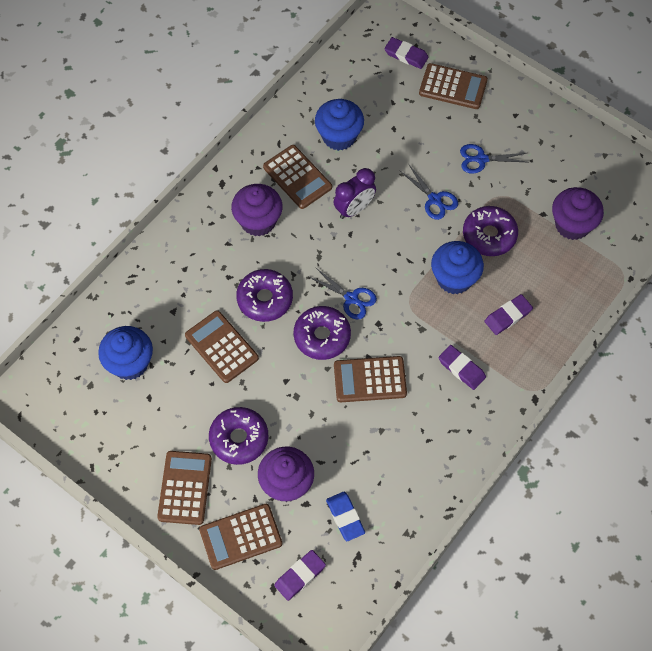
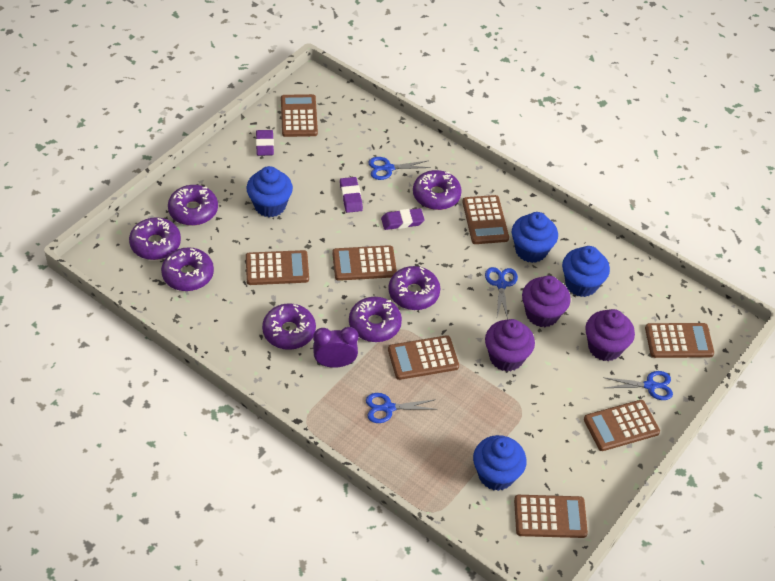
blue cupcake: [98,326,153,380] [315,99,364,151] [431,241,484,294] = 3 -> [246,166,293,217] [473,435,527,491] [512,212,558,263] [562,246,610,297] = 4
blue eraser: [326,492,365,541] = 1 -> none = 0
blue scissors: [309,267,377,319] [400,165,458,220] [460,144,526,174] = 3 -> [366,393,436,423] [368,157,431,180] [485,267,518,319] [603,371,673,400] = 4
brown calculator: [157,451,212,525] [185,310,259,383] [199,504,282,570] [263,145,332,209] [334,356,407,402] [419,63,488,109] = 6 -> [246,250,309,285] [281,94,318,137] [332,245,397,281] [388,335,459,380] [462,195,509,244] [514,495,588,538] [584,400,660,451] [645,323,714,358] = 8
purple donut: [209,407,268,465] [236,269,293,322] [293,306,351,360] [463,206,518,256] = 4 -> [129,217,181,260] [161,247,214,291] [168,185,218,226] [262,303,316,350] [349,297,402,342] [388,266,441,310] [413,170,462,210] = 7
purple eraser: [274,550,326,601] [384,37,429,69] [438,345,486,390] [484,294,533,335] = 4 -> [256,130,274,156] [340,177,363,213] [381,208,425,230] = 3

